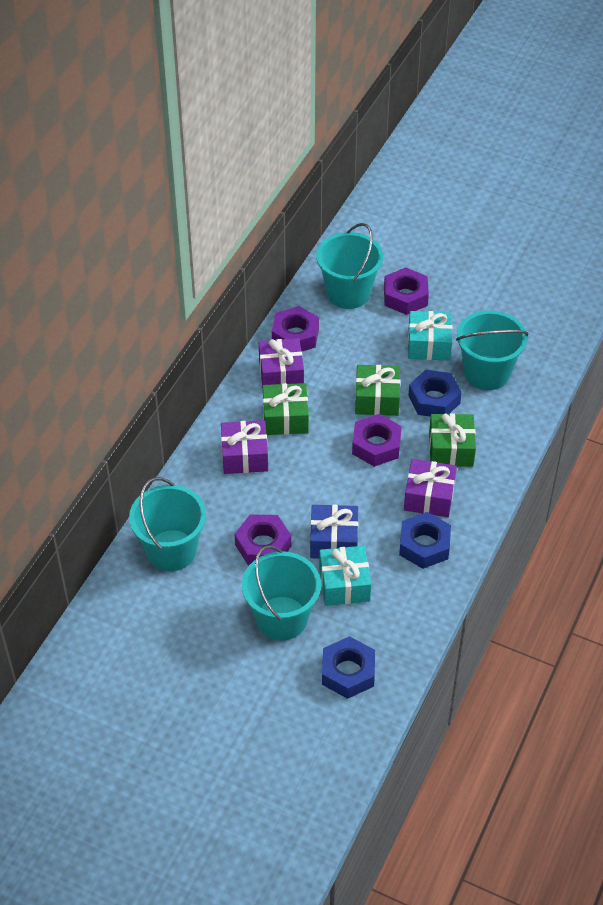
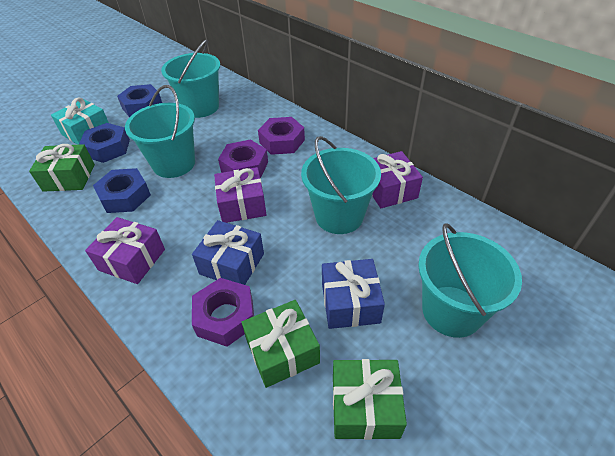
blue gift: [310,505,358,559] = 1 -> [192,220,264,285] [322,259,385,329] = 2
purple nut: [234,514,291,566] [272,306,319,352] [352,414,402,467] [384,267,429,315] = 4 -> [192,278,254,347] [218,139,268,178] [258,117,305,155] = 3
turquoise gift: [319,546,371,606] [408,311,453,360] = 2 -> [51,98,109,145] = 1

